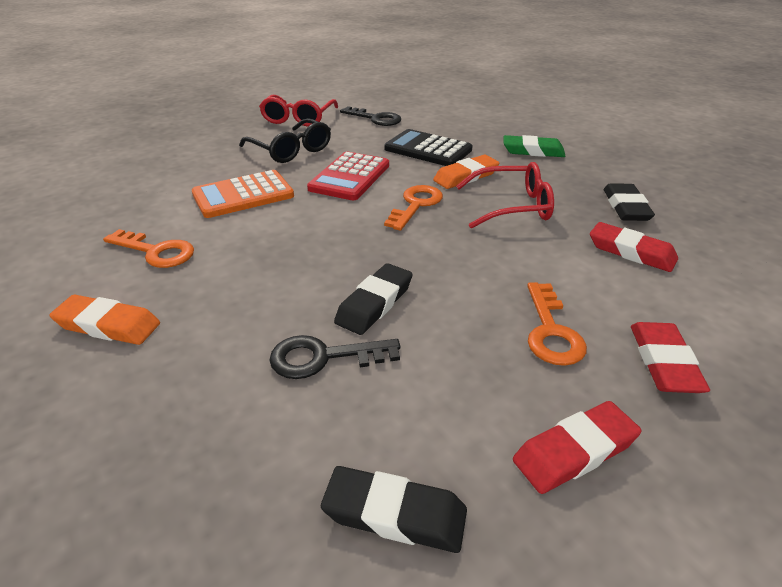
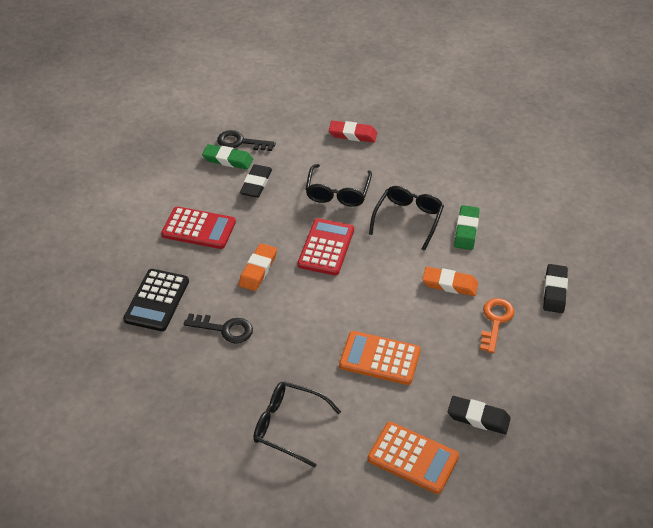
black glasses: [239,118,331,163] = 1 -> [253,381,341,468] [305,164,372,207] [369,186,444,251] = 3
green eraser: [504,135,565,157] = 1 -> [202,144,253,169] [454,205,480,250] = 2
orange calculator: [192,170,294,218] = 1 -> [339,331,421,385] [368,422,459,494] = 2
orange key: [103,229,194,268] [384,185,443,231] [527,282,587,366] = 3 -> [480,298,515,353] = 1
red calculator: [307,151,389,200] = 1 -> [161,207,236,249] [297,218,354,276] = 2
red eraser: [513,401,642,494] [590,222,678,272] [631,322,710,393] = 3 -> [329,121,377,143] = 1
red glasses: [259,95,338,127] [456,162,554,229] = 2 -> none = 0

